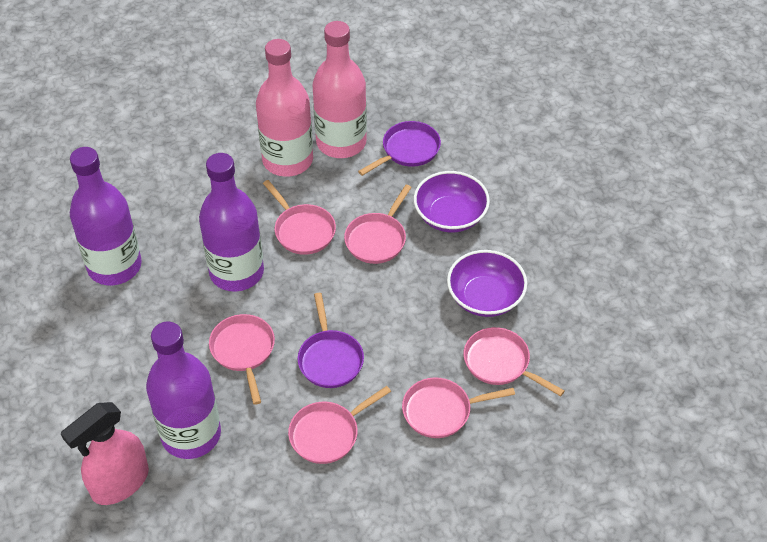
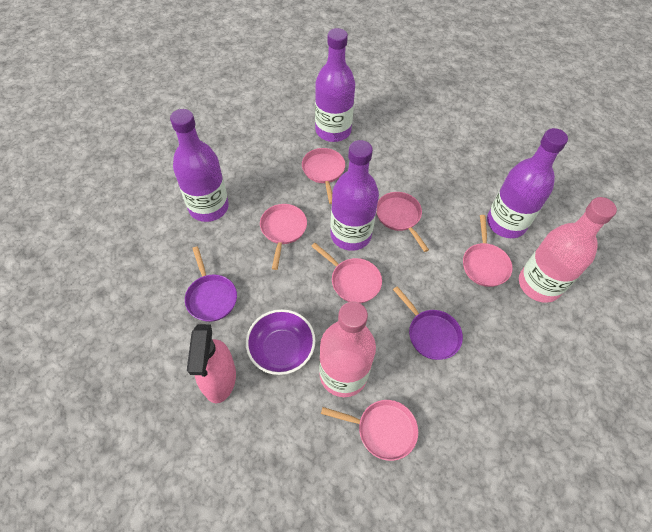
purple bottle: [70,147,142,285] [146,322,221,459] [199,153,264,292] = 3 -> [170,109,229,222] [315,28,355,142] [330,140,379,251] [487,128,568,238] = 4
purple bowl: [414,171,490,232] [447,250,527,317] = 2 -> [246,309,315,375] = 1

